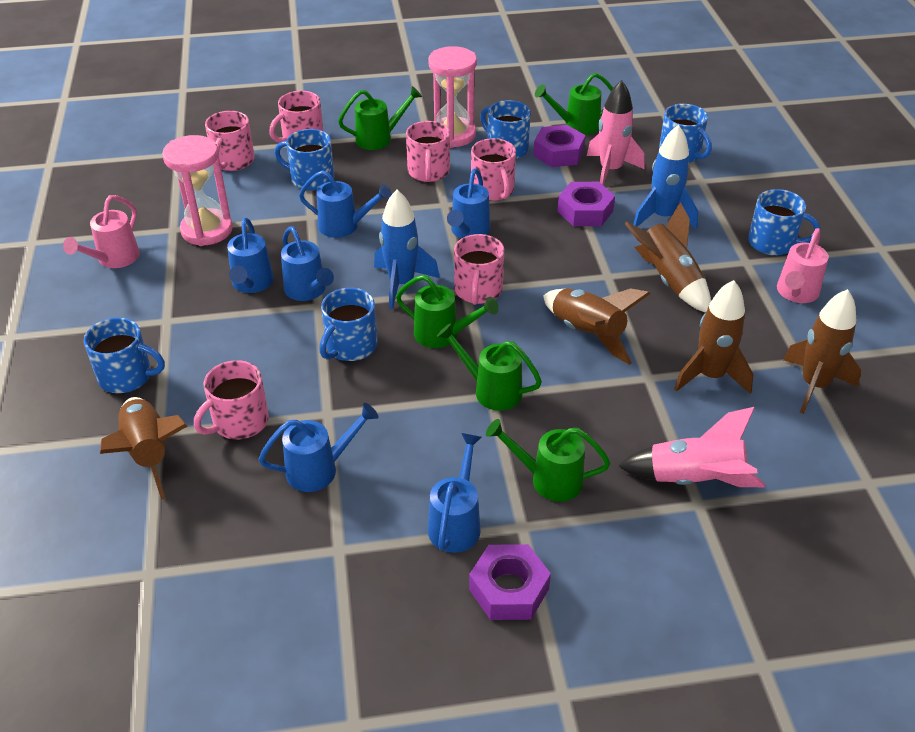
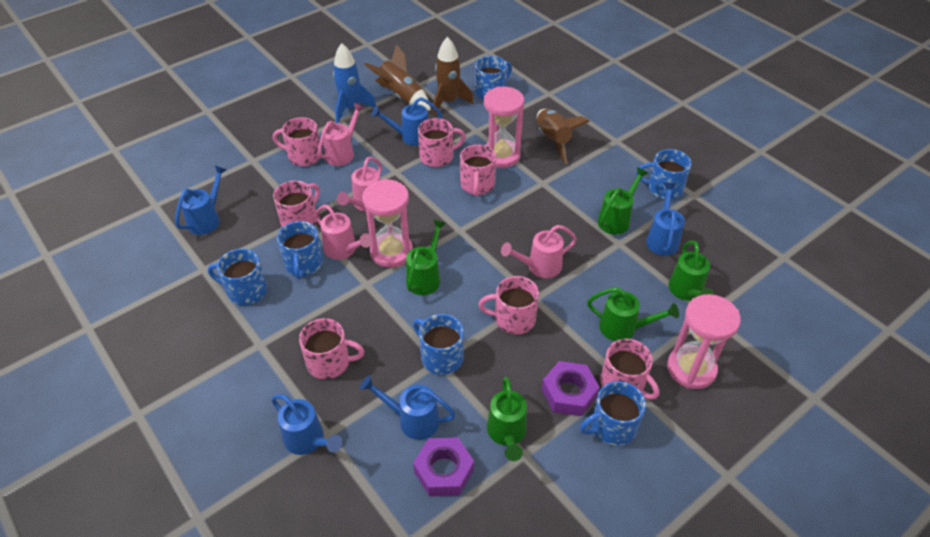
blue rocket: [374,190,440,309] [633,125,698,229] = 2 -> [333,43,376,123] = 1
blue watering can: [227,217,274,293] [259,403,379,492] [281,226,334,301] [299,170,392,238] [428,433,482,553] [447,168,490,238] = 6 -> [175,165,227,235] [271,394,342,455] [360,376,456,440] [371,97,442,146] [646,182,685,256] = 5
brown rocket: [100,397,188,500] [543,288,650,365] [625,202,711,312] [674,280,753,394] [783,289,861,414] = 5 -> [364,44,431,111] [432,37,474,115] [537,109,590,164] = 3
pink hourglass: [162,135,233,246] [429,46,477,148] = 2 -> [362,179,413,268] [484,86,524,168] [667,294,741,389] = 3
pink mug: [194,360,269,439] [205,111,255,171] [269,91,323,143] [406,121,450,182] [454,234,504,305] [471,138,516,201] = 6 -> [273,117,322,166] [273,181,320,227] [299,318,364,379] [418,118,466,167] [460,144,496,196] [478,276,539,334] [600,339,659,399] = 7
pink rocket: [587,80,645,185] [618,407,766,487] = 2 -> none = 0
pink watering can: [63,195,140,268] [777,228,829,303] = 2 -> [315,205,372,260] [318,103,364,166] [337,157,382,212] [501,225,577,278] = 4
purple nut: [469,544,551,620] [533,125,585,167] [557,182,615,226] = 3 -> [413,437,474,496] [542,361,600,416] = 2

